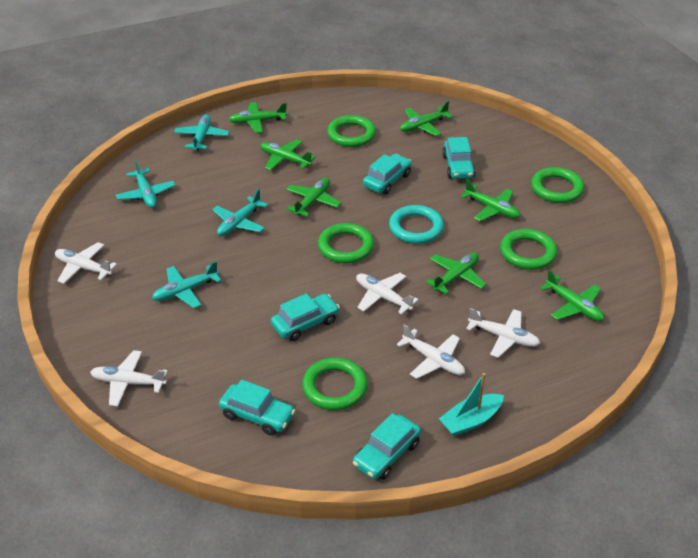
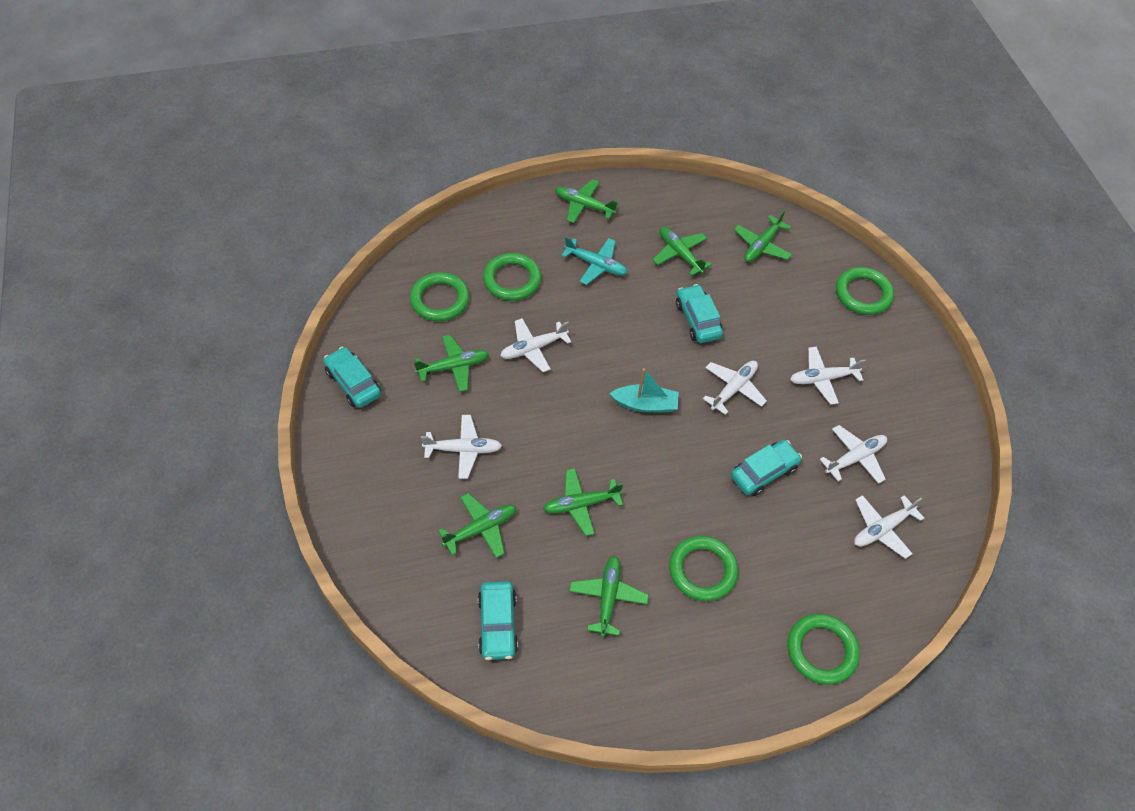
turquoise car: [219,380,296,436] [271,293,340,341] [353,413,421,480] [363,154,412,194] [442,137,476,179] = 5 -> [324,347,381,408] [478,581,518,660] [676,284,723,343] [731,440,802,496] = 4
turquoise plane: [116,160,175,208] [152,261,221,308] [174,114,230,151] [212,189,268,236] = 4 -> [561,237,627,285] = 1
turquoise ring: [389,205,444,244] = 1 -> none = 0
white plane: [55,242,117,284] [90,350,168,407] [356,273,419,314] [397,324,465,379] [466,308,541,358] = 5 -> [421,415,502,479] [500,318,571,372] [703,361,767,415] [790,347,866,405] [820,425,887,484] [854,495,924,559] = 6

